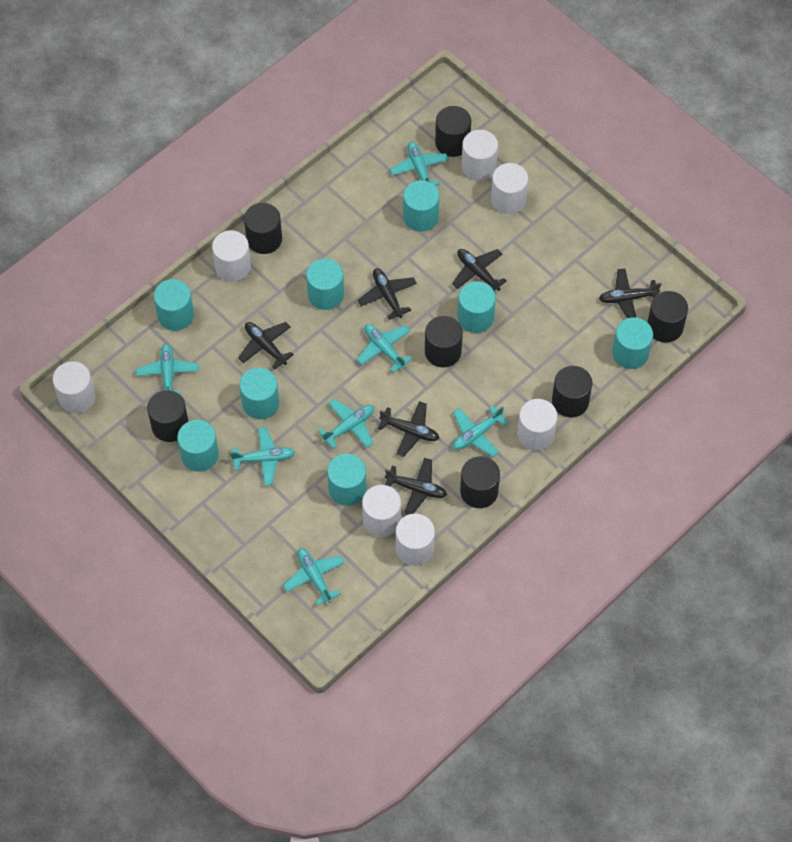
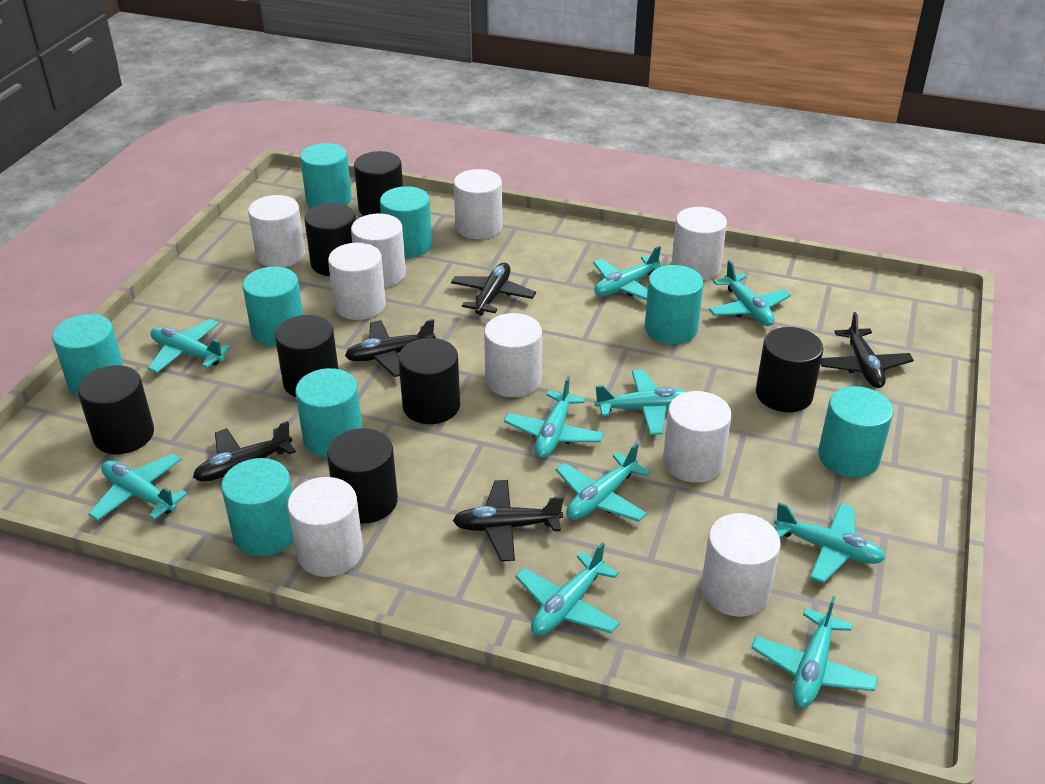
black plane: [238,322,294,369] [358,269,417,320] [378,401,439,457] [385,458,447,515] [452,249,507,291] [599,268,661,318] = 6 -> [193,421,296,482] [345,319,436,377] [451,263,536,316] [453,480,564,561] [821,312,914,388] = 5
turquoise plane: [136,344,199,395] [230,427,295,486] [283,548,345,606] [318,399,374,449] [357,324,412,373] [390,142,449,186] [453,405,509,457] = 7 -> [88,453,188,521] [148,319,232,373] [504,376,604,459] [515,542,620,636] [556,443,650,522] [593,246,662,300] [595,370,687,435] [709,260,791,326] [751,596,878,708] [774,503,886,583] = 10
white cylinder: [53,361,96,413] [212,230,251,282] [362,485,401,537] [396,514,435,566] [461,130,498,181] [491,163,528,214] [517,399,558,451] = 7 -> [248,195,305,267] [287,477,363,577] [328,243,386,320] [351,213,406,288] [454,169,503,239] [484,313,542,397] [663,391,732,483] [671,207,727,280] [701,513,781,617] = 9

